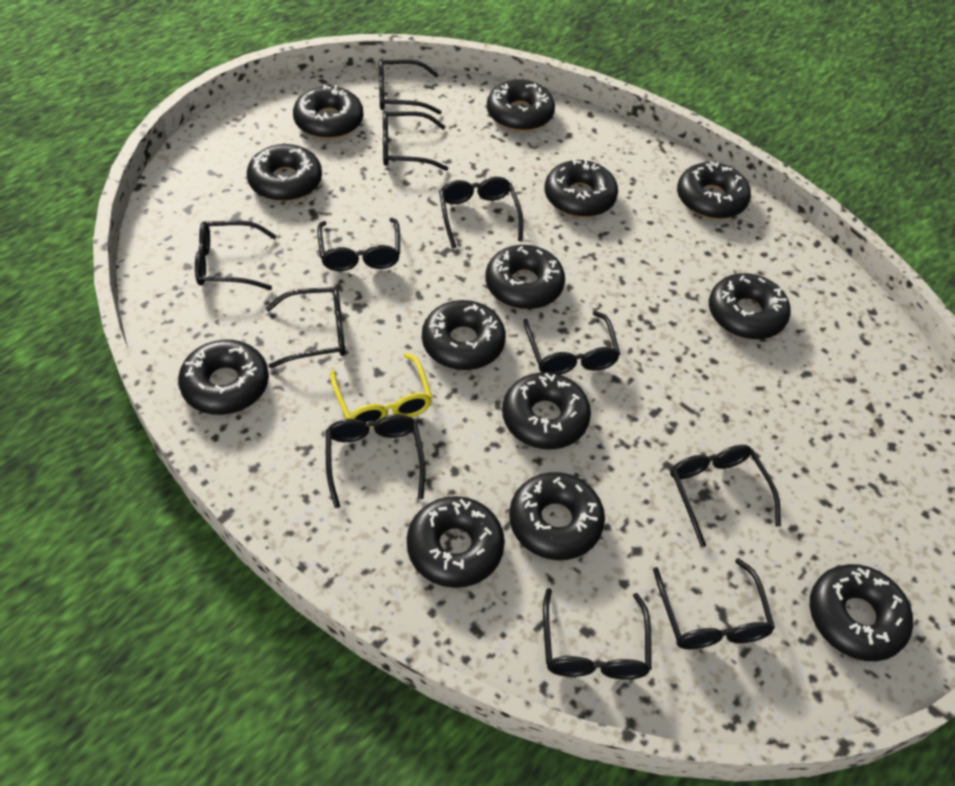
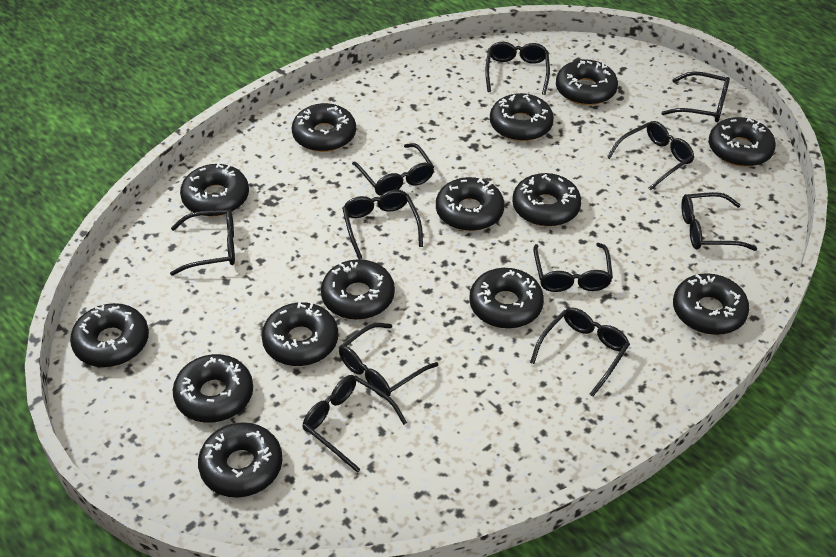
black donut: [178,340,269,415] [247,144,322,201] [293,85,363,139] [407,496,505,588] [422,300,506,370] [486,245,565,309] [487,79,555,131] [502,372,591,449] [509,472,605,560] [545,159,618,217] [677,161,751,219] [709,273,791,339] [810,564,913,661] = 13 -> [70,303,149,367] [173,354,253,423] [180,163,249,217] [198,422,282,498] [261,302,338,366] [292,103,356,152] [321,259,395,320] [436,177,504,231] [469,268,544,329] [490,93,554,141] [512,173,581,227] [556,59,618,105] [673,273,749,335] [709,117,776,167] = 14
yellow glasses: [330,353,433,428] = 1 -> none = 0

